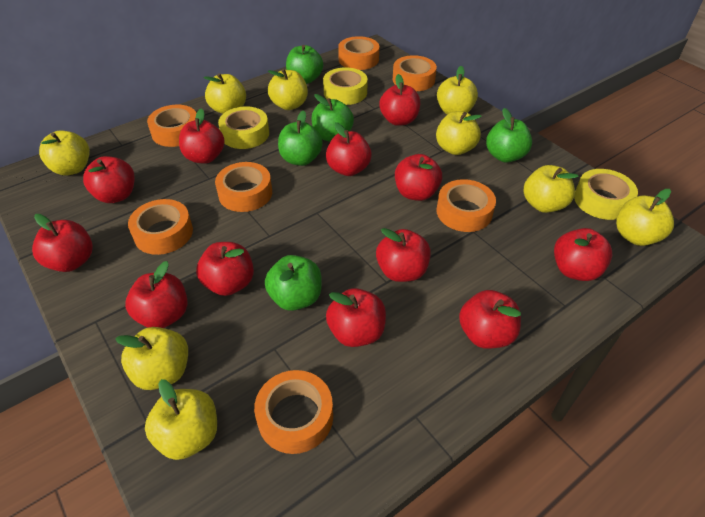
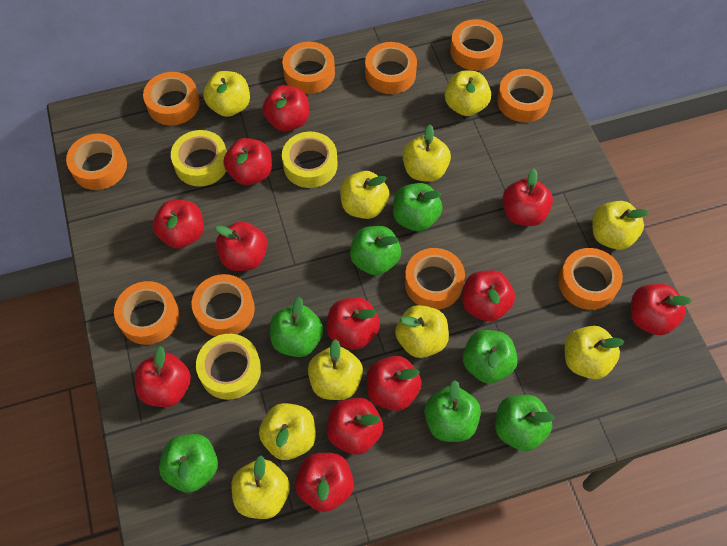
green apple: [265,255,322,311] [278,110,323,166] [286,45,323,84] [311,94,354,141] [486,108,532,163] = 5 -> [159,434,218,493] [270,297,323,357] [350,226,401,275] [393,183,443,231] [424,380,481,442] [462,330,518,384] [495,395,555,451] = 7
orange tape: [128,199,193,255] [147,105,196,147] [215,162,272,212] [254,370,333,454] [338,36,379,70] [393,55,437,91] [437,179,496,232] = 7 -> [66,133,127,190] [114,281,179,345] [143,72,200,125] [192,274,255,337] [282,42,335,94] [365,42,417,94] [405,248,465,310] [450,19,503,71] [497,69,553,123] [558,248,623,310] = 10
yellow apple: [39,130,90,176] [115,327,188,390] [145,379,217,460] [204,73,246,114] [268,69,308,110] [436,112,482,155] [437,66,478,115] [524,165,578,213] [616,189,674,246] = 9 -> [203,71,250,117] [231,456,290,519] [259,403,316,460] [308,339,363,400] [340,171,389,219] [395,305,449,358] [402,125,451,182] [445,71,491,116] [564,326,624,379] [592,201,649,250] = 10

